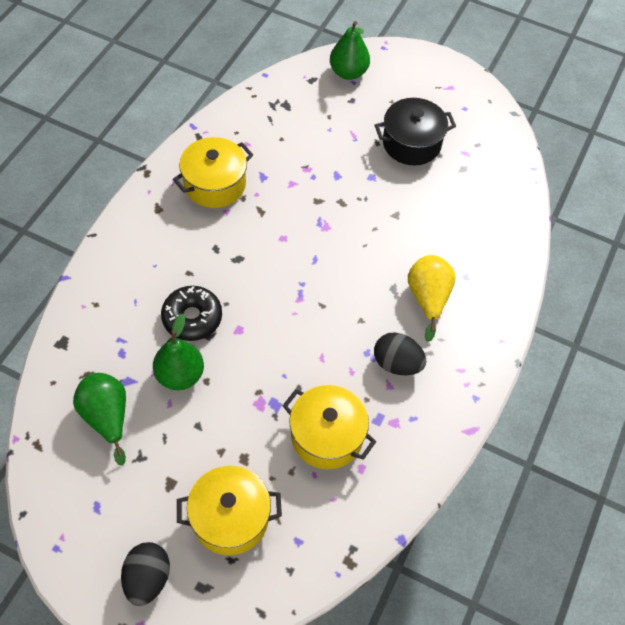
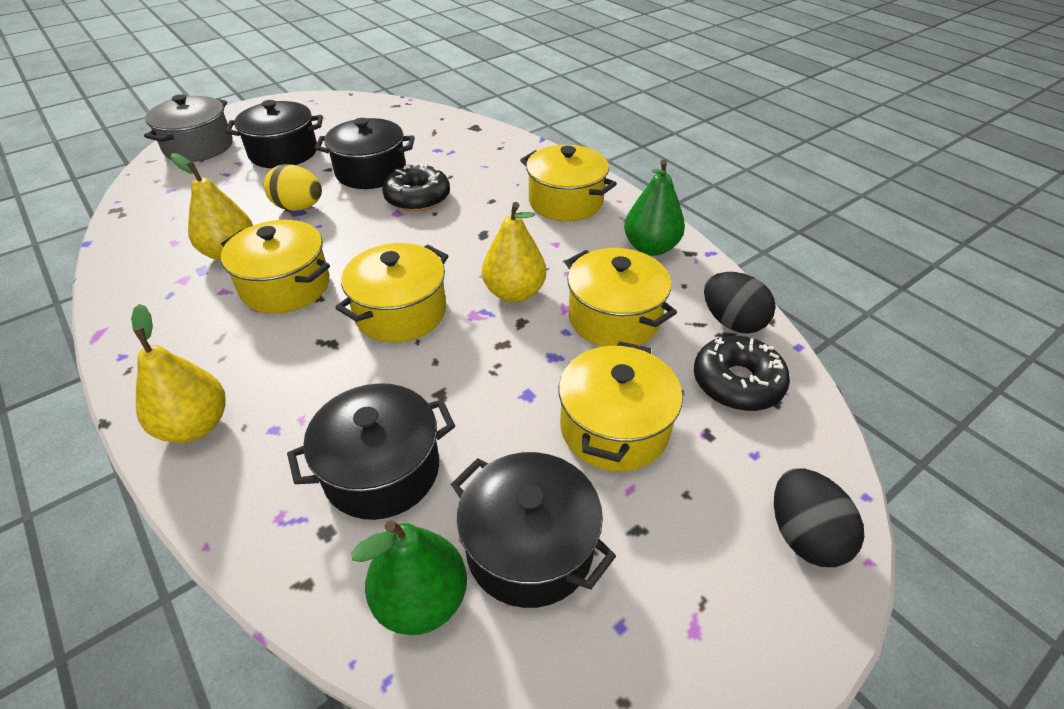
black donut: [161,286,222,341] = 1 -> [382,163,450,212] [694,336,790,411] = 2
black pot: [375,98,456,165] = 1 -> [225,100,323,168] [287,383,455,520] [315,118,415,189] [451,452,616,608] = 4
green pear: [73,373,126,466] [153,314,204,390] [330,21,370,80] = 3 -> [352,520,467,635] [624,159,685,256] = 2
grey pot: none = 0 -> [144,94,233,162] = 1
yellow egg: none = 0 -> [264,164,322,211] = 1
yellow pear: [408,255,455,342] = 1 -> [131,304,226,443] [170,153,253,261] [482,202,546,302] = 3
yellow pot: [173,137,253,208] [177,466,282,555] [282,385,376,469] = 3 -> [221,220,330,314] [335,243,448,343] [520,145,617,221] [559,341,683,472] [565,248,677,347] = 5

